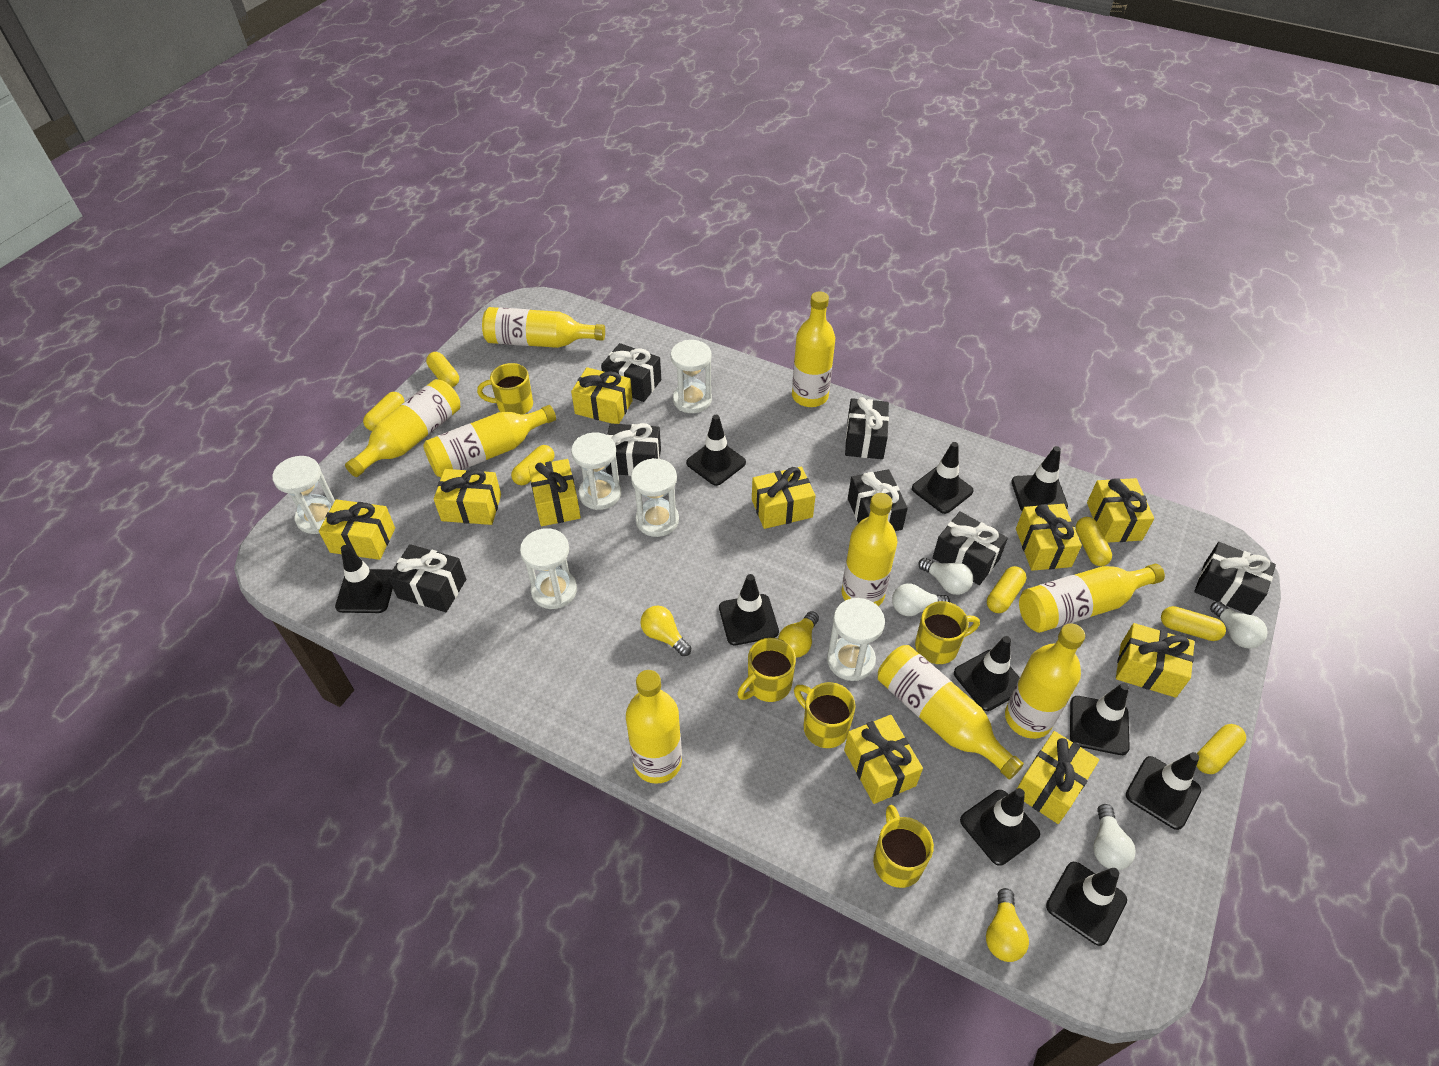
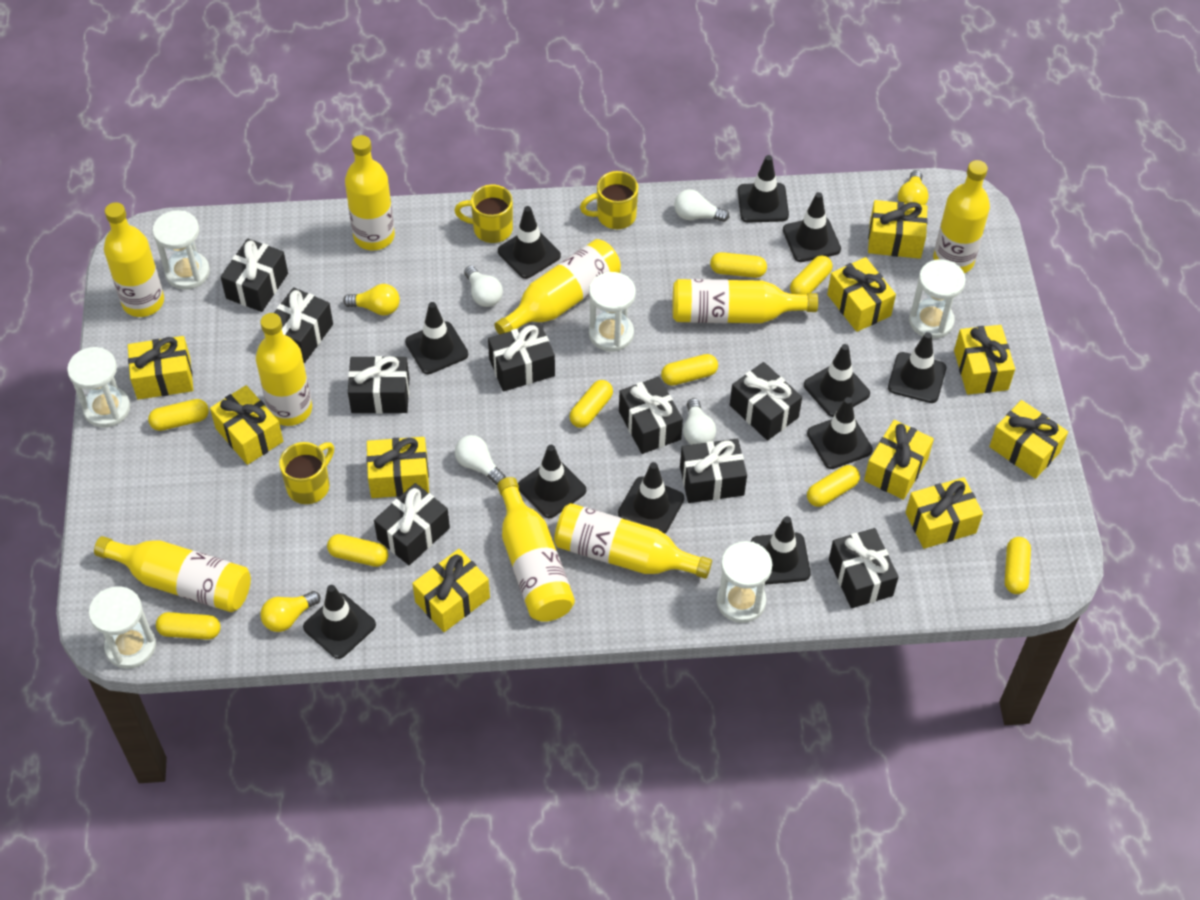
black gift: [388,544,466,612] [601,343,661,402] [606,423,661,476] [845,397,889,459] [848,469,908,531] [932,511,1008,585] [1194,542,1276,615] = 7 -> [221,238,288,312] [274,287,333,363] [348,356,409,414] [374,483,450,565] [488,323,555,392] [619,377,683,454] [680,439,747,503] [730,362,802,440] [829,528,899,608] = 9
black traffic cone: [335,545,393,613] [686,415,746,486] [719,574,779,645] [912,442,974,514] [954,636,1020,711] [960,788,1040,866] [1012,446,1068,511] [1046,862,1127,946] [1070,683,1130,755] [1126,752,1201,830] = 10 -> [303,585,376,659] [405,302,468,374] [498,206,561,279] [518,445,586,518] [618,462,684,534] [738,155,789,223] [751,516,811,585] [783,192,841,262] [804,344,870,417] [807,397,873,469] [888,332,946,403] = 11
yellow capsule: [363,392,405,431] [426,352,459,387] [511,445,555,485] [987,566,1026,613] [1076,517,1112,566] [1161,606,1226,641] [1197,724,1246,774] = 7 -> [148,399,209,431] [156,612,221,640] [327,534,388,567] [569,380,613,428] [661,354,718,386] [710,252,767,278] [790,255,833,295] [807,465,860,507] [1005,537,1031,594] = 9
yellow mug: [477,363,533,414] [737,638,796,702] [794,682,856,748] [873,805,934,888] [915,601,980,664] = 5 -> [279,442,334,504] [454,184,513,243] [580,171,638,229] = 3

